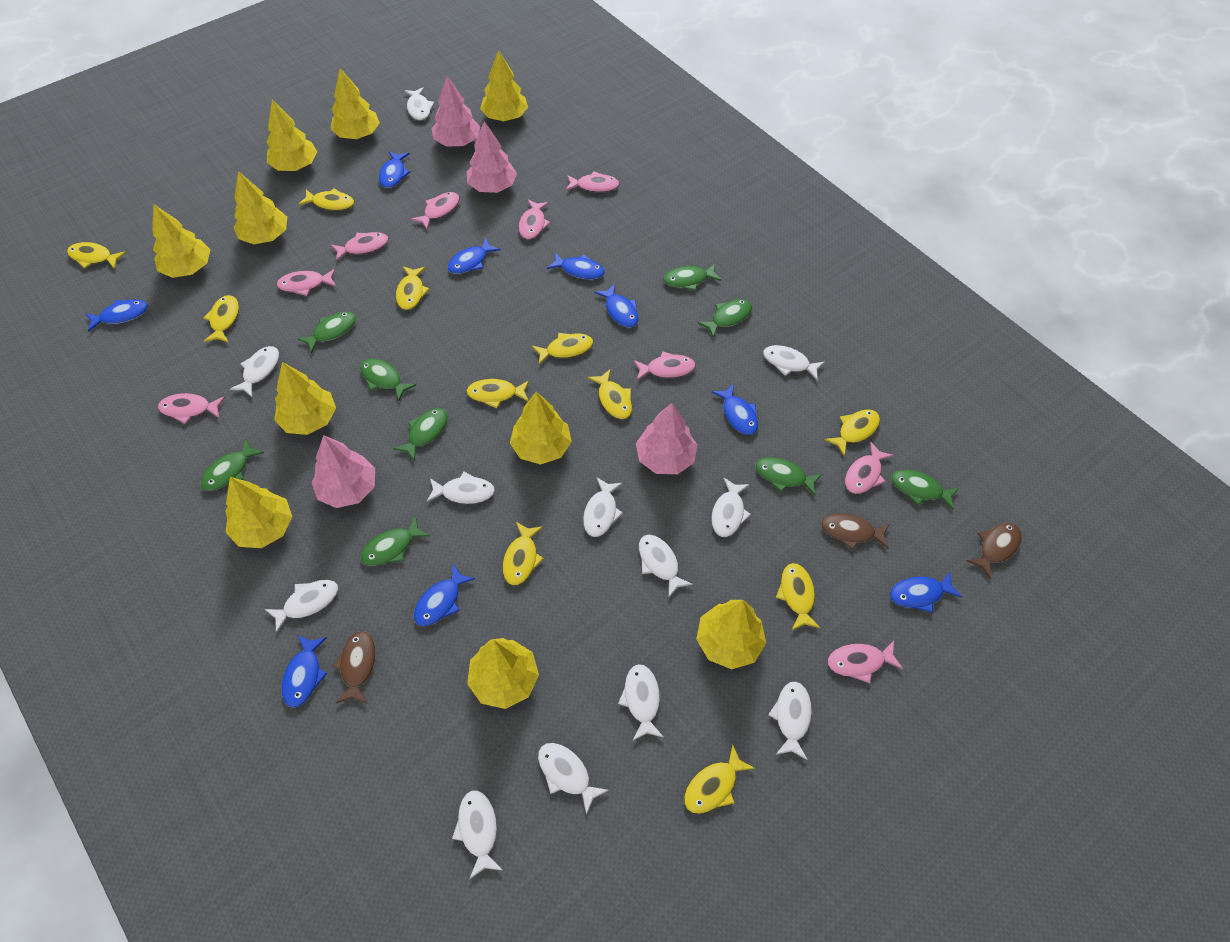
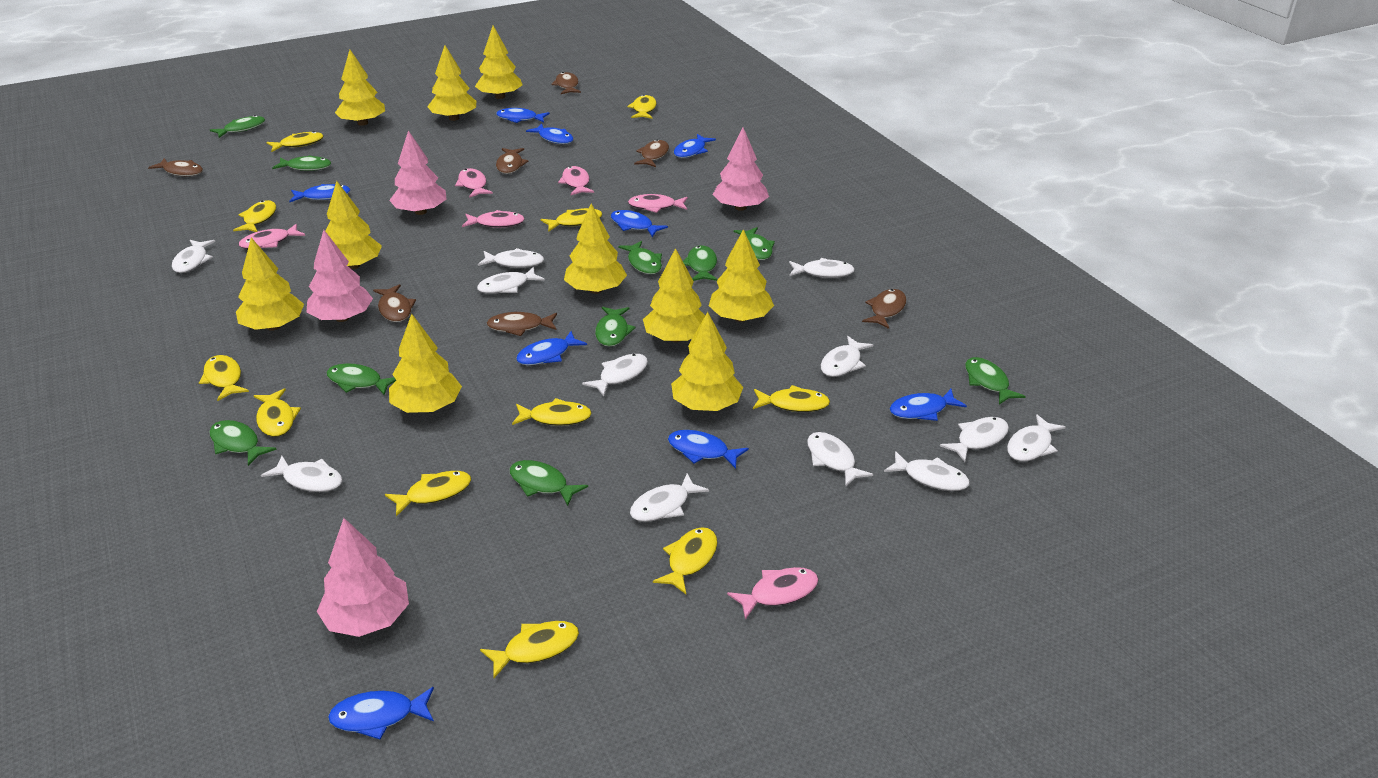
brown fish: [332,631,376,704] [821,513,890,550] [967,523,1022,579] = 3 -> [148,158,203,176] [373,284,416,322] [487,312,557,336] [496,148,529,174] [551,72,581,94] [634,140,669,167] [862,289,906,329] = 7
green fish: [200,439,264,491] [297,312,356,353] [360,358,416,401] [360,516,430,566] [393,408,448,461] [663,264,722,291] [698,299,752,338] [755,457,822,496] [891,470,959,510] = 9 -> [209,420,276,466] [210,115,265,138] [272,155,331,171] [327,363,396,395] [510,460,588,506] [595,307,636,347] [618,241,662,274] [683,245,718,281] [734,227,775,260] [965,357,1026,405] = 10
pink fish: [158,393,225,424] [276,269,336,296] [331,232,388,261] [411,192,459,229] [518,200,551,239] [566,171,620,192] [633,351,696,380] [828,641,903,683] [845,442,894,494] = 9 -> [239,224,305,249] [455,168,493,198] [462,210,525,228] [558,166,594,195] [628,194,688,213] [727,567,819,620] = 6

